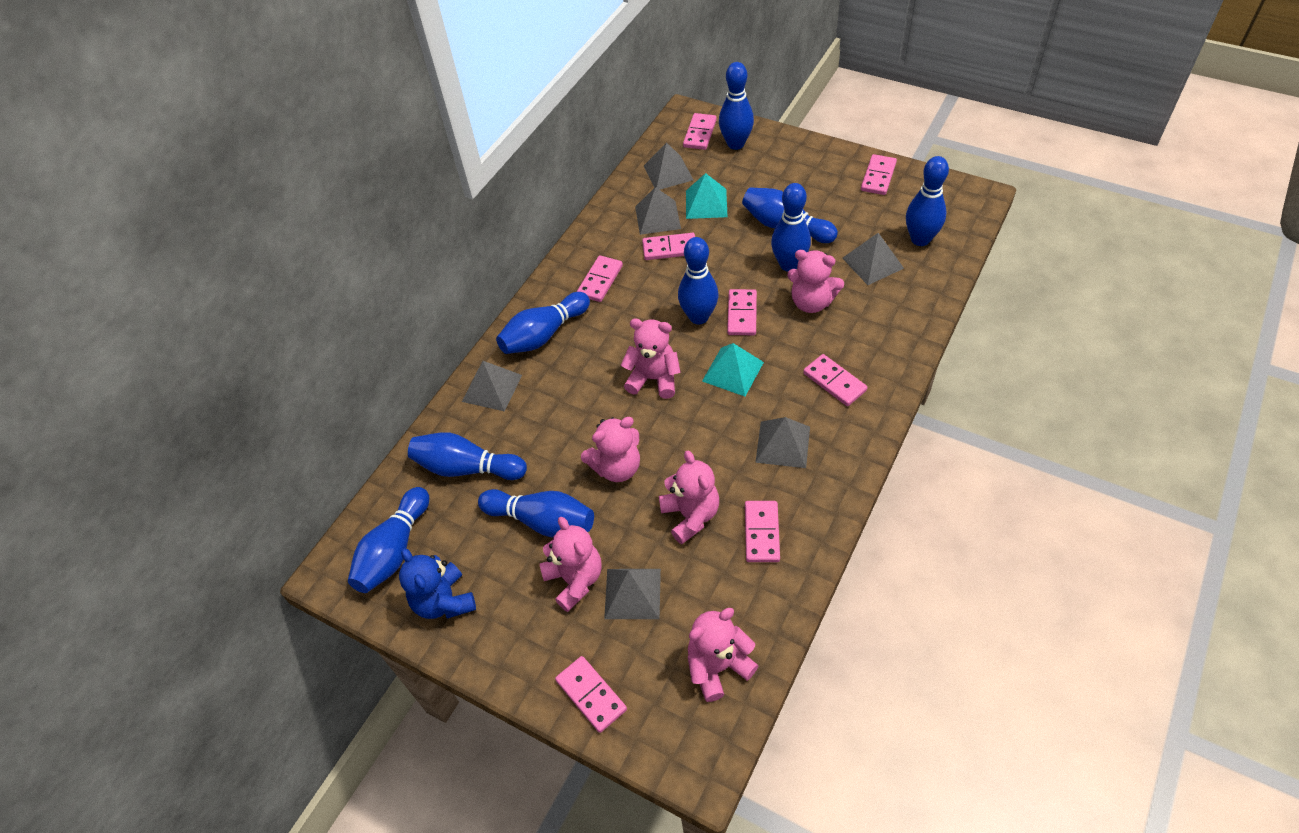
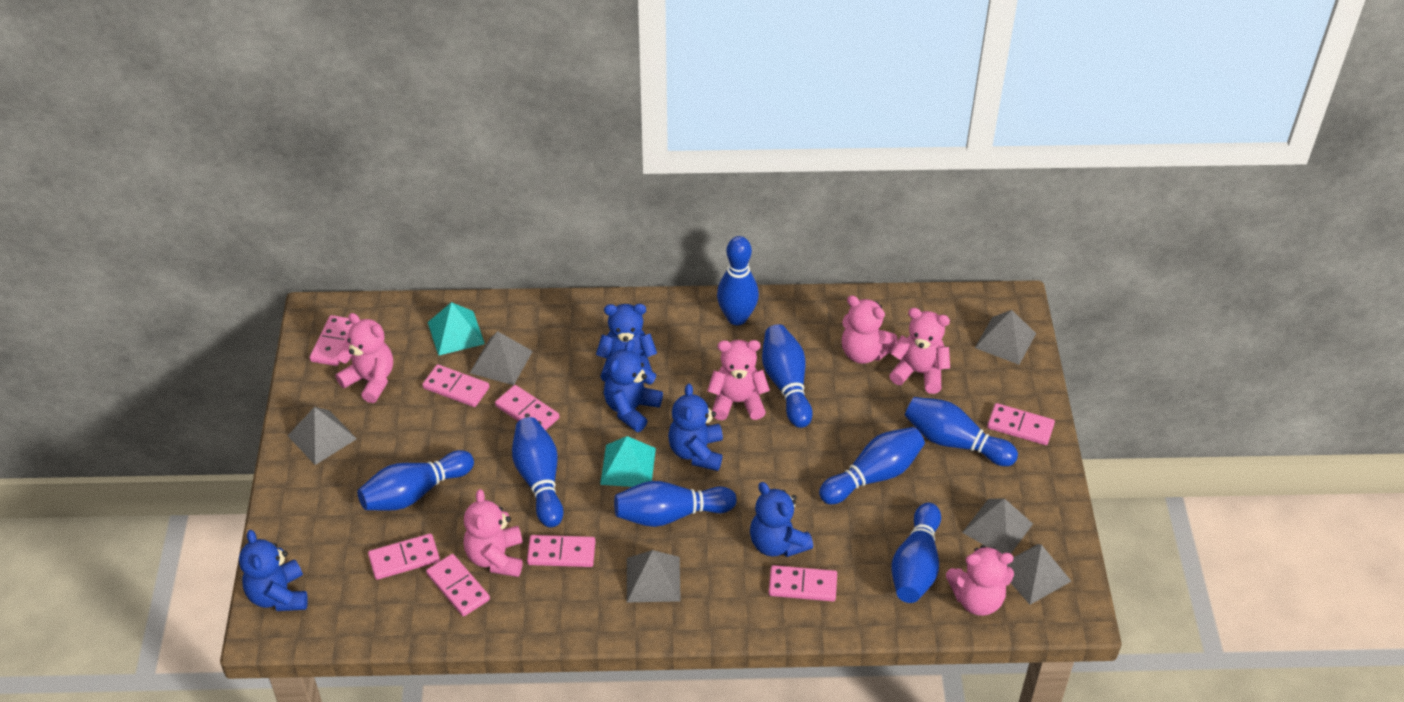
blue bowling pin: [348,487,429,593] [408,432,527,480] [478,489,594,538] [496,292,590,354] [678,237,718,324] [719,62,754,150] [742,187,838,243] [771,183,811,272] [906,156,949,246] = 9 -> [357,450,474,511] [512,417,564,527] [614,481,737,527] [717,236,759,325] [762,324,813,428] [819,427,925,504] [891,503,941,603] [905,397,1018,466] = 8
blue teddy bear: [399,548,476,619] = 1 -> [239,530,308,611] [596,304,657,383] [604,340,663,432] [668,384,723,471] [750,482,813,557] = 5

